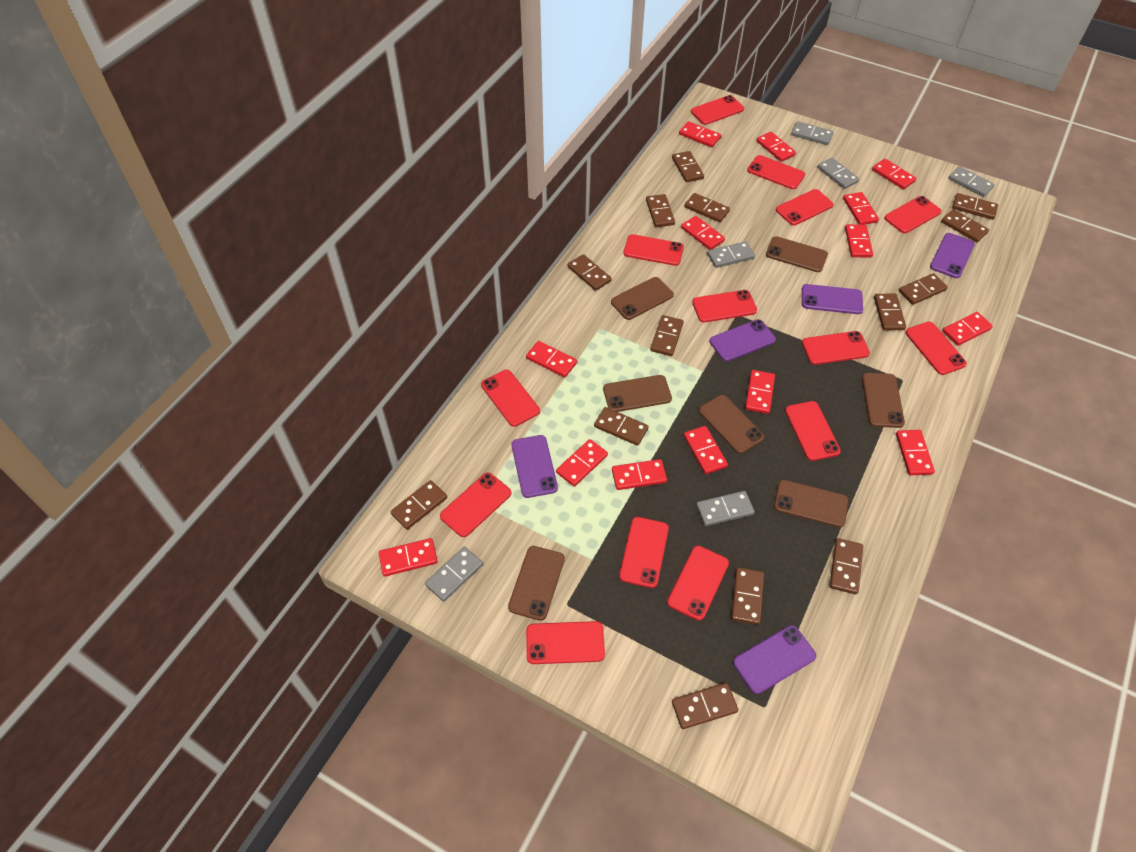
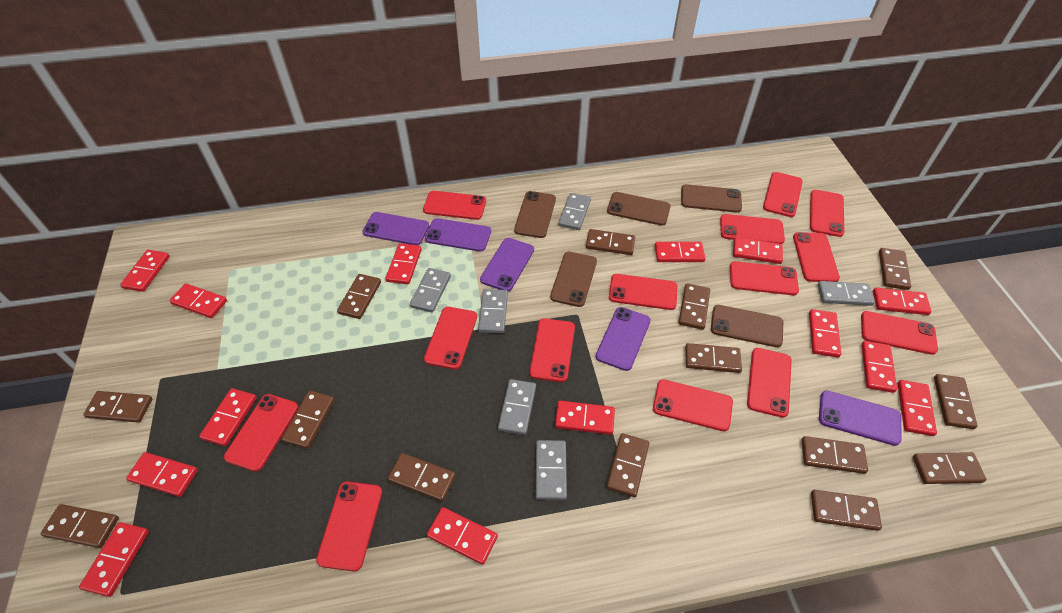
brown phone: [508,546,565,621] [603,375,672,412] [611,277,674,320] [699,395,764,454] [766,236,828,272] [774,480,849,527] [862,373,905,428] = 7 -> [514,191,556,238] [550,252,597,307] [607,192,671,226] [681,184,742,213] [711,305,783,347] = 5

